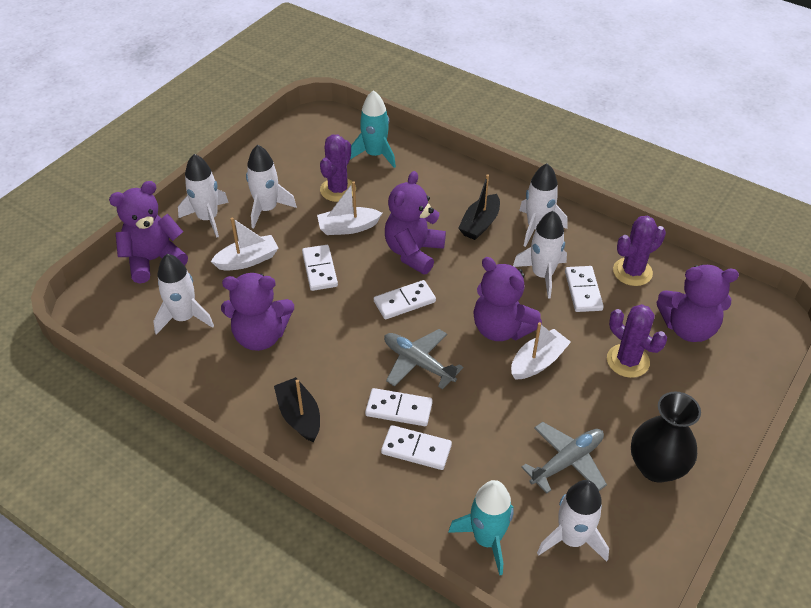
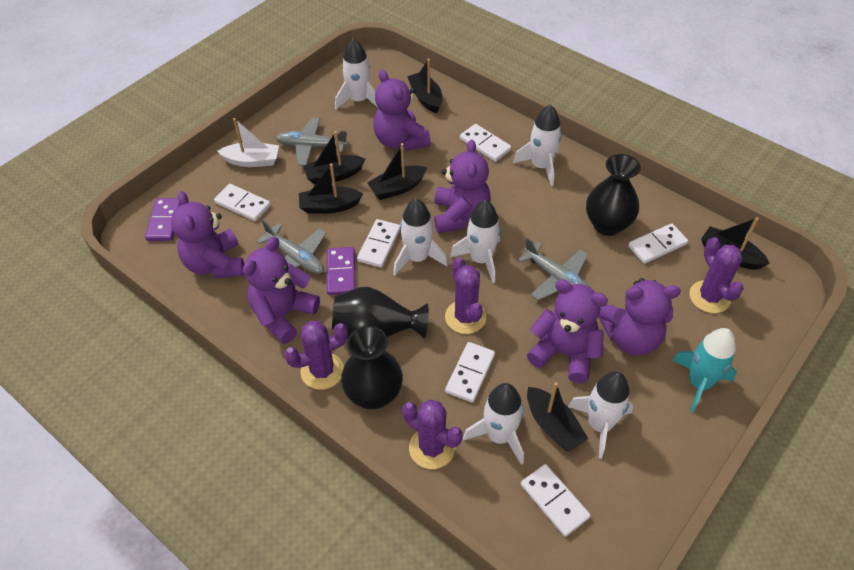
black boat: [274,377,320,442] [458,174,500,240] = 2 -> [299,163,363,214] [303,131,365,184] [367,143,427,200] [407,59,442,113] [527,382,588,452] [701,217,770,269] = 6
black vase: [631,392,701,483] = 1 -> [332,287,429,339] [341,326,403,409] [586,154,641,236] = 3
grey plane: [384,329,463,389] [521,422,607,494] = 2 -> [256,220,326,274] [275,117,348,166] [518,238,591,301] = 3
purple cactus: [320,134,356,202] [607,304,667,378] [613,216,666,286] = 3 -> [284,321,348,390] [403,399,462,469] [445,257,486,334] [689,237,744,313] = 4
purple domino: none = 0 -> [145,198,180,241] [327,247,356,295] = 2
purple teddy bear: [109,181,188,283] [221,273,294,351] [385,171,446,274] [473,257,542,341] [656,265,739,342] = 5 -> [171,191,244,278] [243,237,320,344] [373,70,431,151] [434,140,491,233] [527,279,608,383] [598,278,681,356] = 6
turquoise rocket: [350,90,396,168] [448,480,514,575] = 2 -> [672,328,737,413] = 1
white boat: [211,218,278,270] [317,181,382,235] [511,322,571,380] = 3 -> [217,118,279,167] = 1
white domino: [302,245,338,291] [365,388,433,426] [374,280,436,320] [381,425,452,470] [565,266,604,312] = 5 -> [214,184,271,221] [357,219,400,268] [445,342,495,403] [460,124,511,162] [521,464,591,537] [628,223,688,264] = 6

